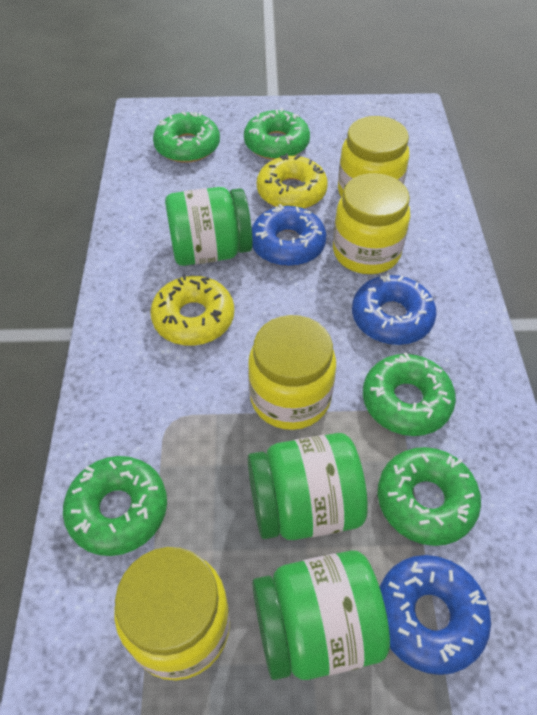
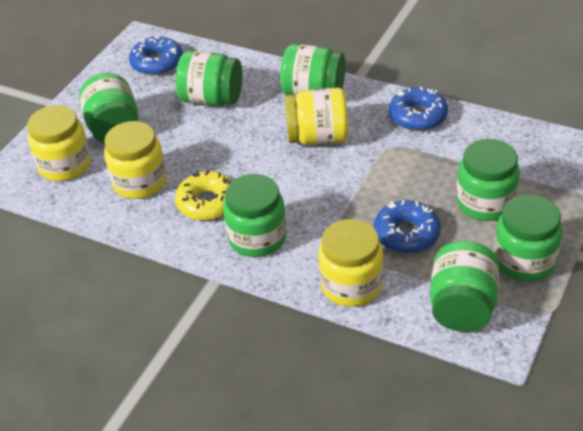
green donut: [63,456,167,556] [153,111,220,163] [244,108,310,160] [363,352,456,436] [378,447,481,546] = 5 -> none = 0
green jar: [165,187,253,266] [248,433,368,540] [252,550,390,680] = 3 -> [79,73,138,144] [175,51,242,106] [223,174,287,257] [280,44,346,97] [430,241,499,332] [456,139,520,221] [494,194,563,281] = 7
yellow donut: [150,274,234,346] [257,153,328,209] = 2 -> [175,171,233,220] = 1

